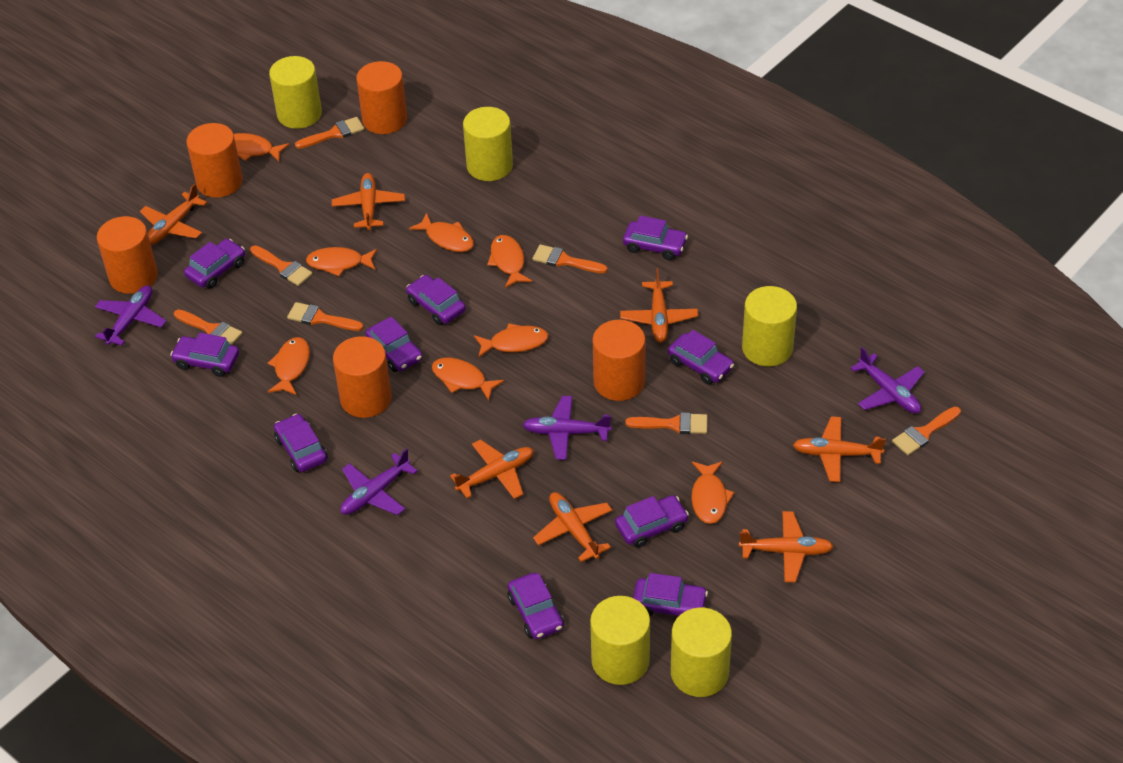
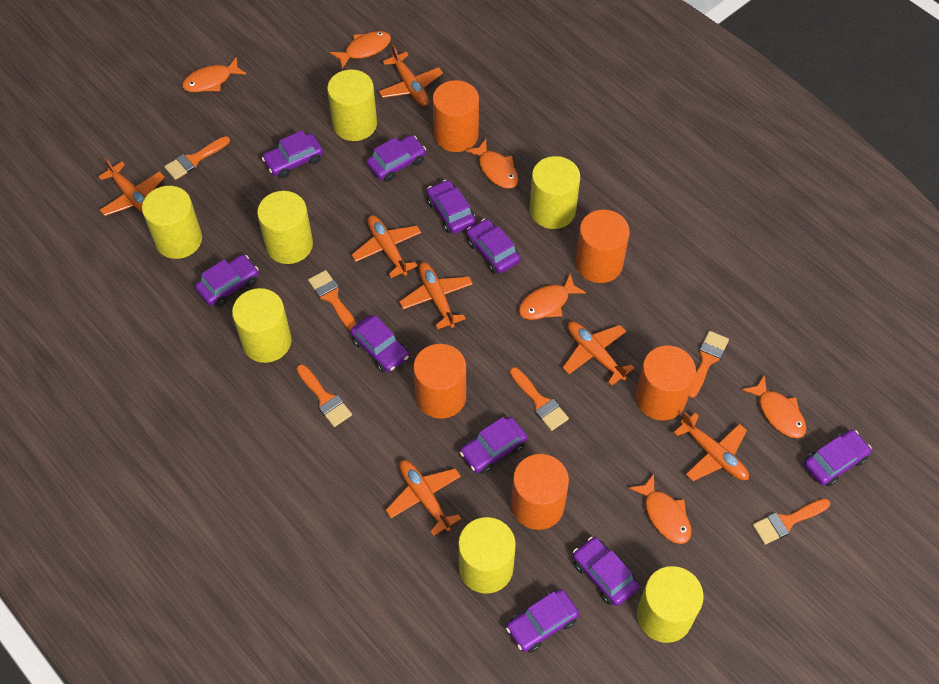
orange brush: [174,310,243,345] [250,245,313,286] [287,302,363,331] [295,117,365,149] [532,244,607,273] [625,412,707,434] [892,407,961,455] = 7 -> [164,136,230,180] [296,364,352,427] [308,270,356,330] [510,367,569,431] [689,331,729,398] [753,498,830,545] = 6
orange fish: [234,133,289,162] [268,337,310,395] [306,247,377,276] [409,213,474,252] [432,358,504,401] [474,323,549,358] [487,235,532,288] [691,461,735,524] = 8 -> [182,57,247,92] [330,31,391,69] [465,139,519,189] [519,274,586,320] [629,474,691,544] [742,375,806,438] = 6
purple plane: [95,285,166,346] [340,448,418,515] [522,396,611,460] [850,347,925,413] = 4 -> none = 0
yellow cylinder: [269,56,322,129] [463,107,513,181] [590,596,650,685] [671,608,732,697] [742,286,797,366] = 5 -> [142,186,202,259] [232,288,292,363] [257,191,313,264] [327,69,377,141] [458,517,516,593] [530,156,580,229] [637,566,704,643] = 7

